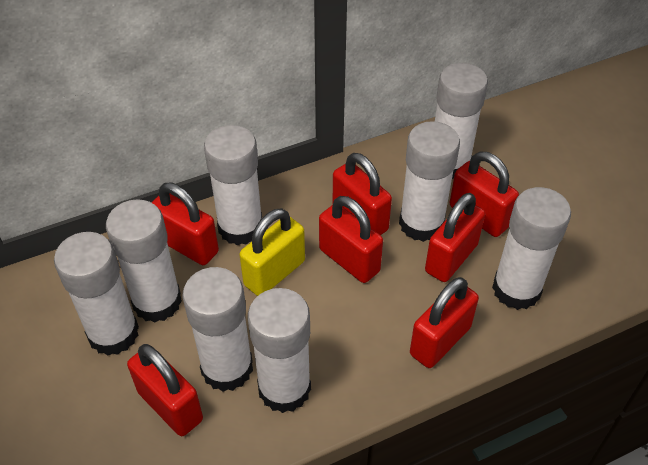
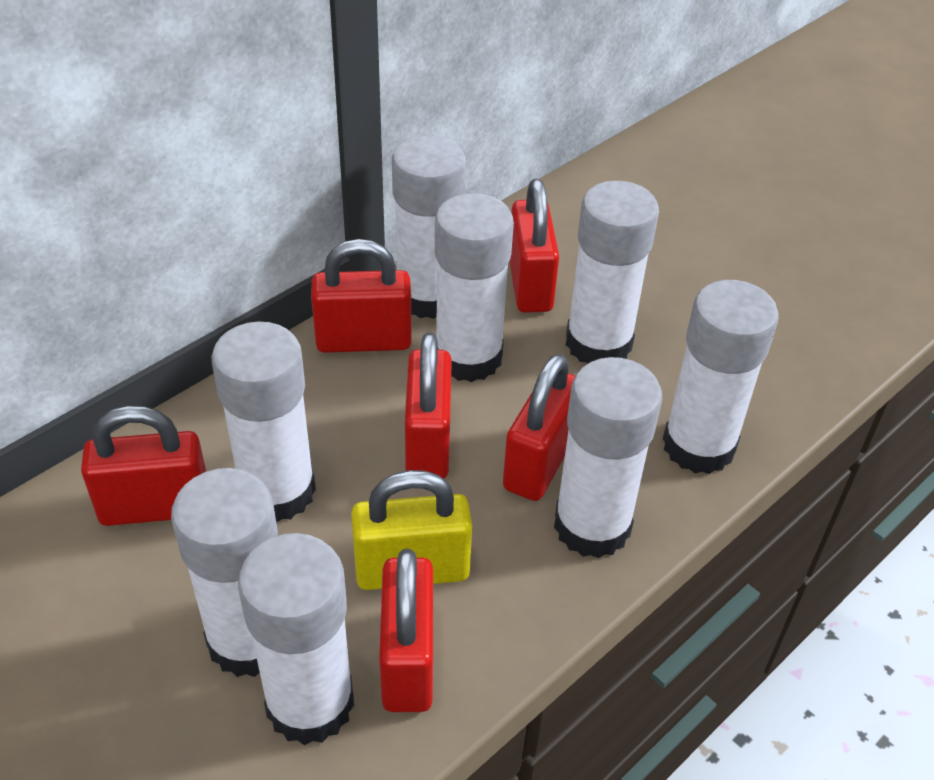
red padlock: [127,344,203,436] [151,183,219,265] [319,196,383,283] [333,153,392,235] [410,277,479,368] [425,193,485,282] [449,152,519,237] = 7 -> [81,405,206,526] [311,239,412,353] [379,549,433,712] [405,332,452,479] [503,354,575,501] [509,179,559,313] = 6

